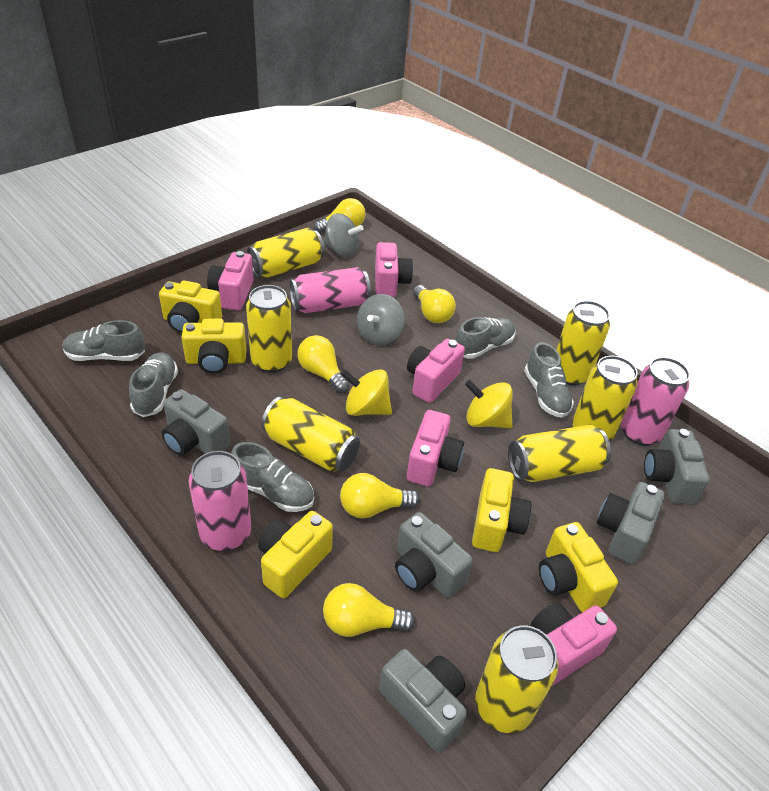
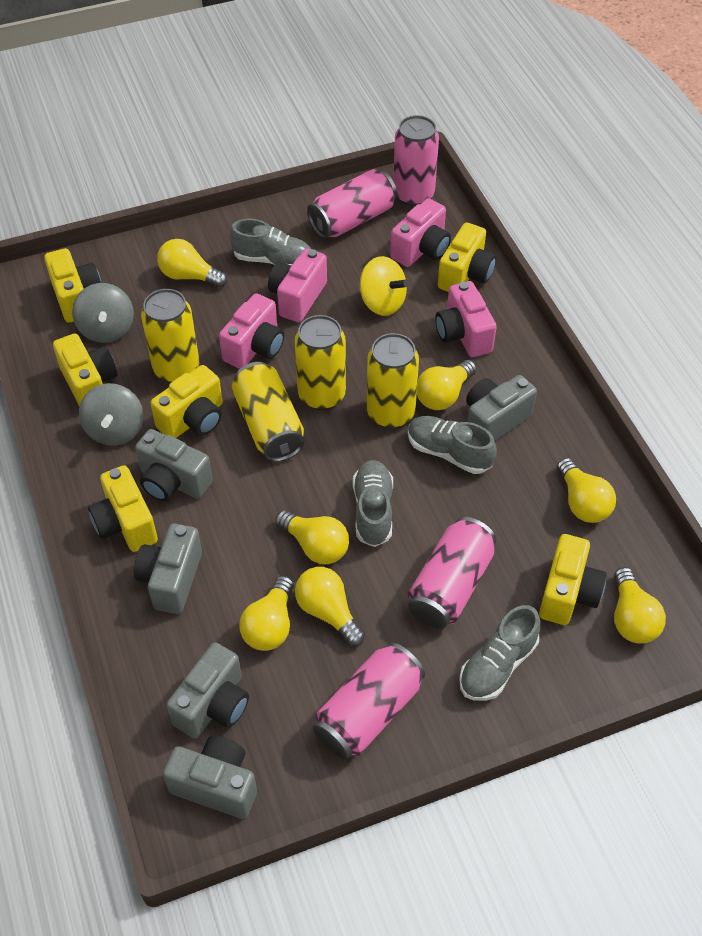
grey shoe: [63,320,145,361] [129,352,178,417] [231,442,314,512] [456,317,516,359] [524,342,574,418] = 5 -> [230,218,311,266] [353,460,393,547] [408,416,497,474] [459,605,541,701] = 4
pink camera: [207,251,254,311] [375,242,413,297] [407,339,465,403] [407,410,464,486] [530,602,617,687] = 5 -> [219,293,284,369] [268,248,327,322] [390,198,451,267] [435,281,497,357] = 4
pink can: [188,451,252,551] [289,267,371,313] [621,357,690,446] = 3 -> [307,169,397,239] [313,643,425,760] [393,115,439,206] [408,517,496,629] = 4
yellow camera: [159,280,222,333] [181,319,246,374] [258,511,333,598] [472,468,531,552] [539,522,618,612] = 5 -> [44,248,102,323] [53,334,118,407] [88,465,158,552] [150,365,223,438] [438,222,496,292] [539,534,607,625] = 6
yellow can: [246,285,292,373] [247,228,325,278] [261,397,360,472] [475,625,558,733] [508,425,611,482] [556,301,610,386] [572,356,638,441] = 7 -> [141,289,199,383] [232,362,305,462] [295,315,346,410] [367,333,419,428] = 4
yellow light bulb: [297,335,349,393] [314,198,365,233] [323,583,415,637] [340,473,420,519] [413,285,456,323] = 5 -> [157,239,227,288] [239,575,294,651] [275,510,349,564] [295,567,365,646] [417,360,477,410] [557,458,616,523] [614,567,666,643] = 7
yellow spinning top: [341,369,392,416] [465,380,512,428] = 2 -> [360,256,409,316] = 1

